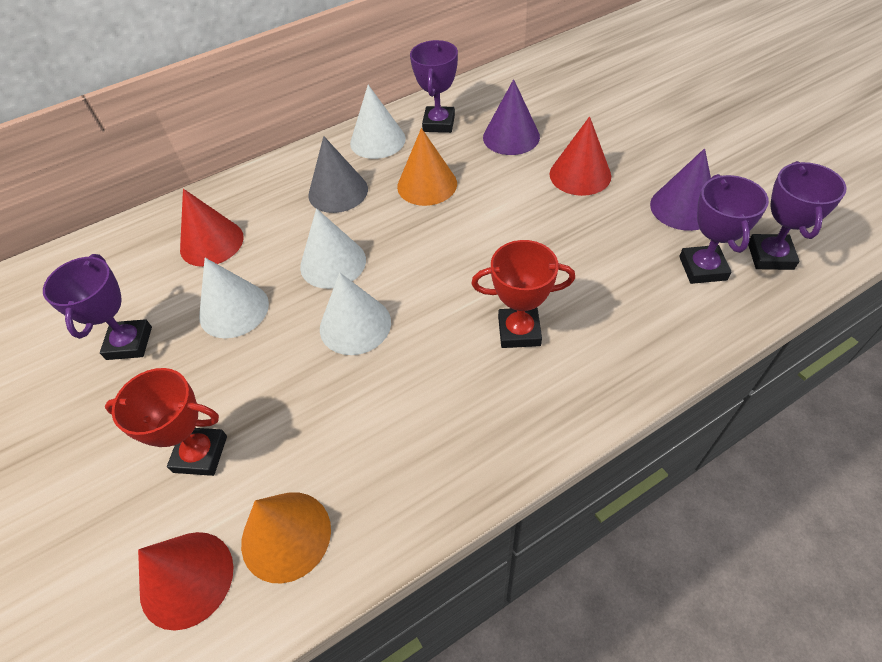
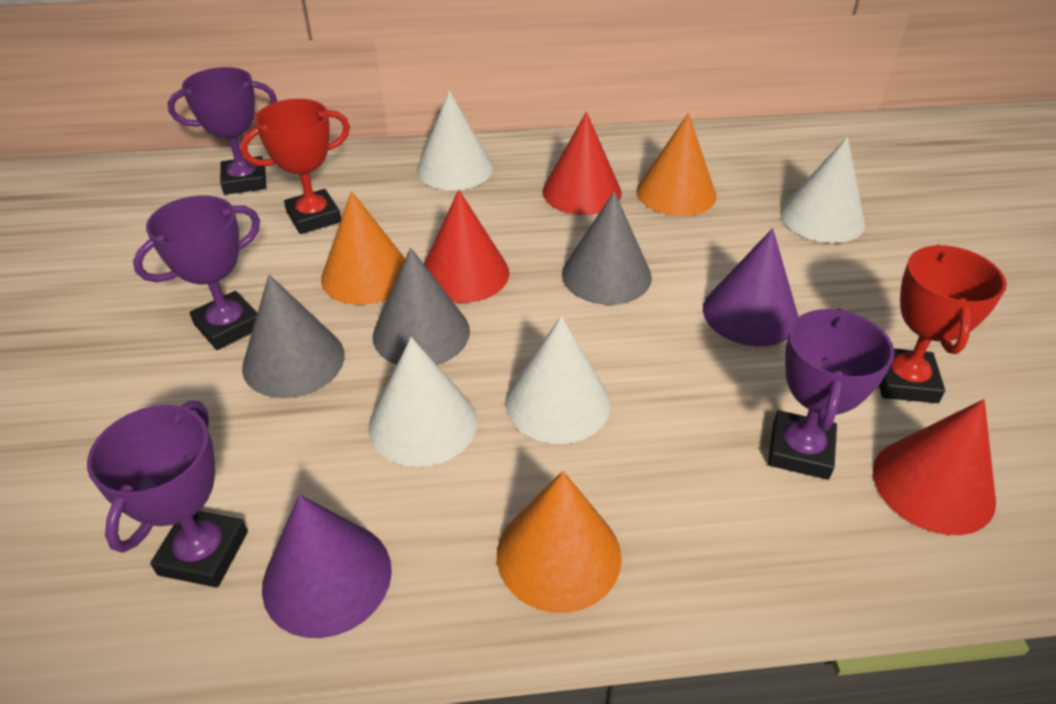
grey cone: [308,136,368,213] = 1 -> [242,275,345,398] [373,247,470,365] [562,191,652,305] = 3
orange cone: [241,492,331,583] [397,128,457,206] = 2 -> [321,191,405,305] [497,471,622,613] [636,113,716,216] = 3

